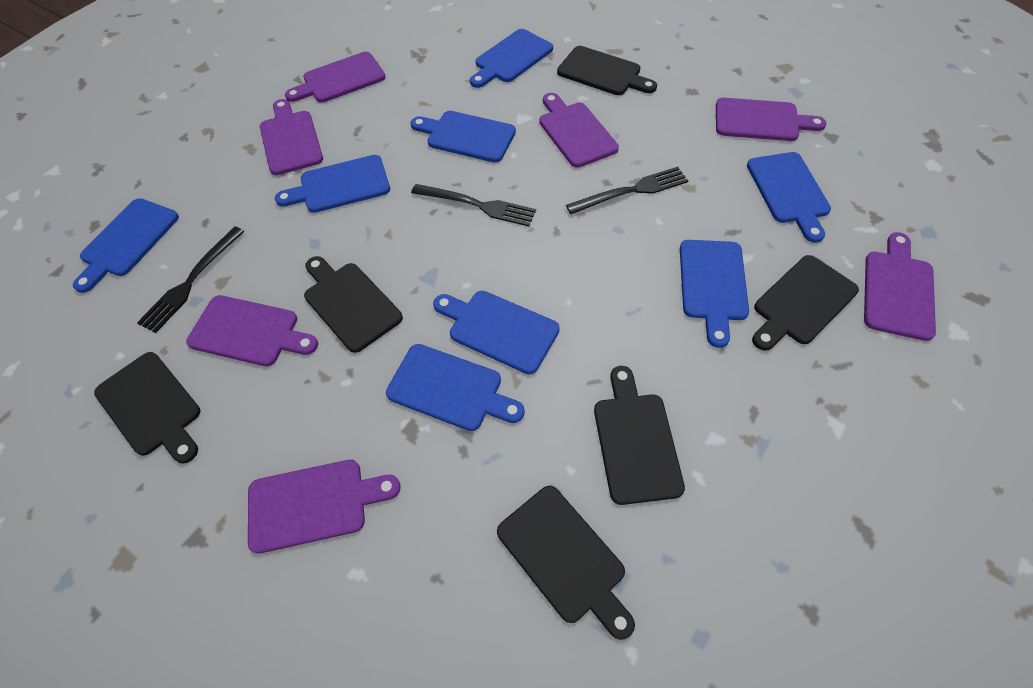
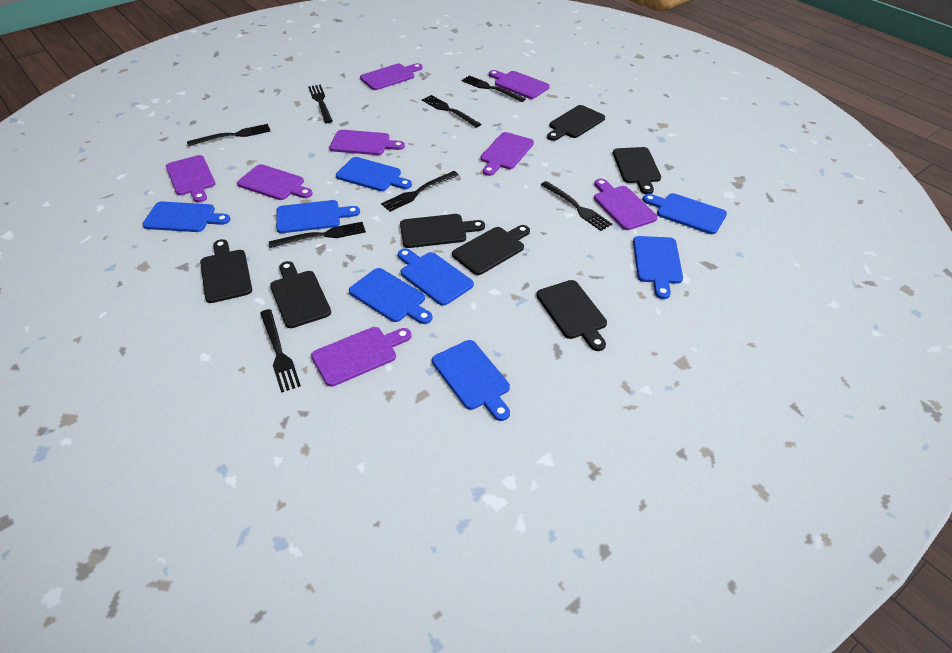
black cutting board: [94,352,200,464] [304,256,403,353] [497,486,635,640] [557,46,657,95] [594,366,685,505] [752,255,859,351] = 6 -> [200,239,252,303] [270,261,331,328] [400,214,485,248] [452,225,530,275] [536,280,607,351] [547,105,605,141] [613,147,661,194] = 7
black fork: [137,226,245,333] [411,184,536,226] [566,167,688,214] = 3 -> [187,124,271,146] [260,309,301,393] [268,222,366,248] [308,84,333,123] [381,171,459,212] [422,95,481,128] [461,75,526,102] [541,181,612,231] = 8
purple cutting board: [186,295,318,366] [248,460,401,554] [260,99,323,175] [285,52,385,103] [539,93,619,168] [716,98,826,141] [864,232,936,341] = 7 -> [166,155,215,202] [237,164,313,200] [311,327,412,387] [330,130,405,155] [360,63,423,90] [480,132,534,176] [489,70,550,99] [594,179,658,230] = 8

